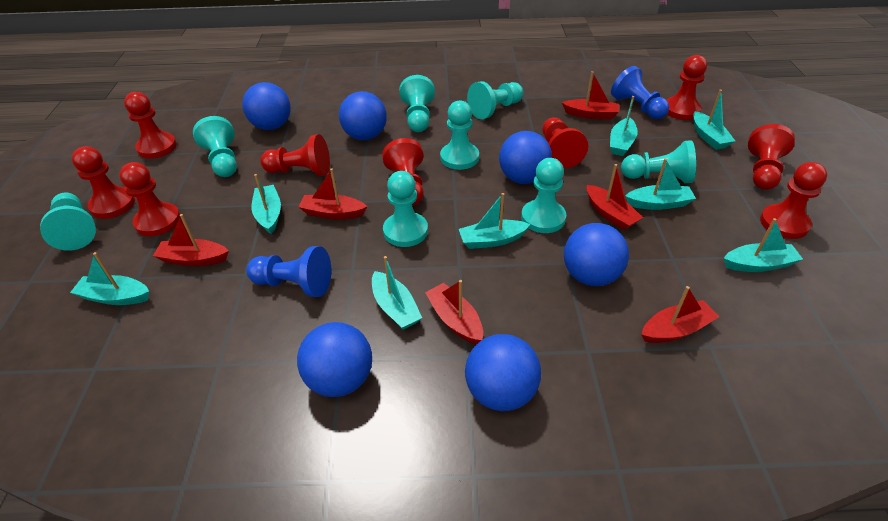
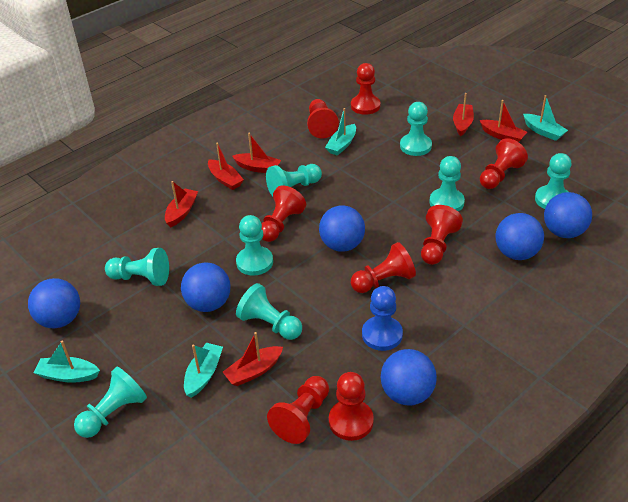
blue pawn: [246,246,331,297] [611,66,669,119] = 2 -> [362,286,403,351] = 1
red pawn: [72,146,135,219] [119,162,180,236] [124,92,177,158] [260,134,330,176] [382,138,424,206] [542,117,588,168] [666,55,707,120] [748,124,795,190] [760,162,827,239] = 9 -> [262,185,306,242] [267,376,329,444] [307,99,339,139] [329,372,374,441] [351,63,380,115] [351,242,416,293] [421,205,463,265] [480,138,528,189] = 8
turquoise boat: [70,252,149,305] [251,174,281,234] [372,256,422,330] [459,193,530,249] [610,96,638,156] [625,158,696,210] [693,90,735,150] [724,218,803,272] = 8 -> [34,341,100,383] [184,343,223,398] [325,108,356,156] [523,95,568,141] = 4

